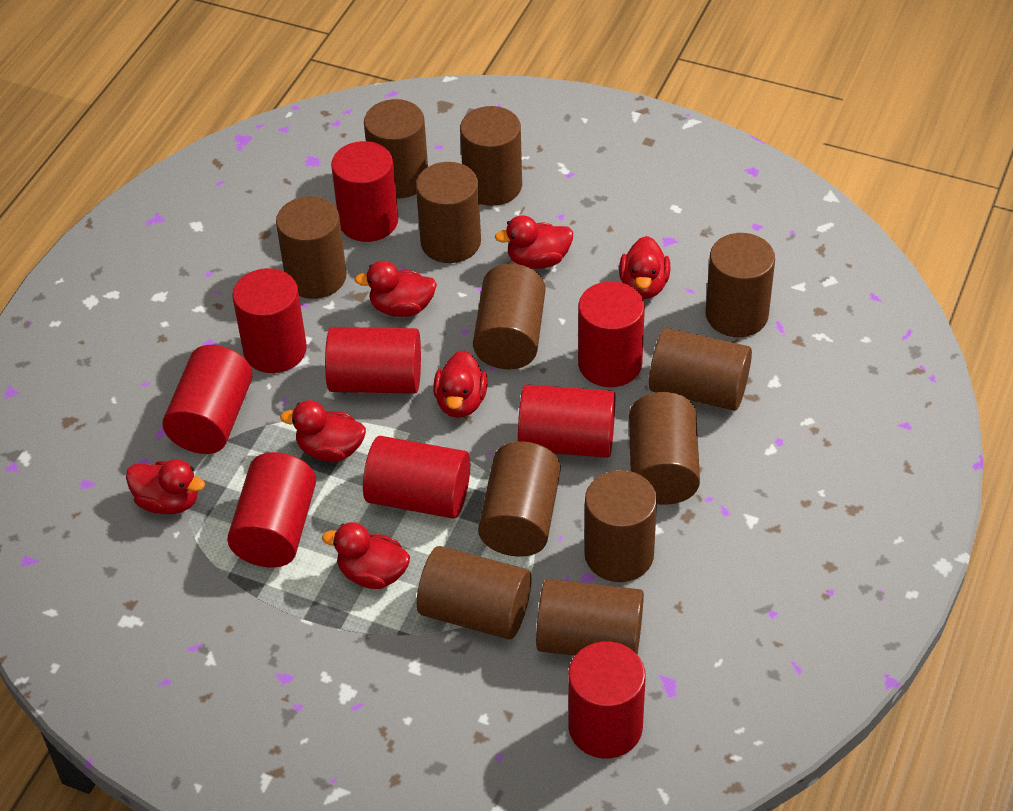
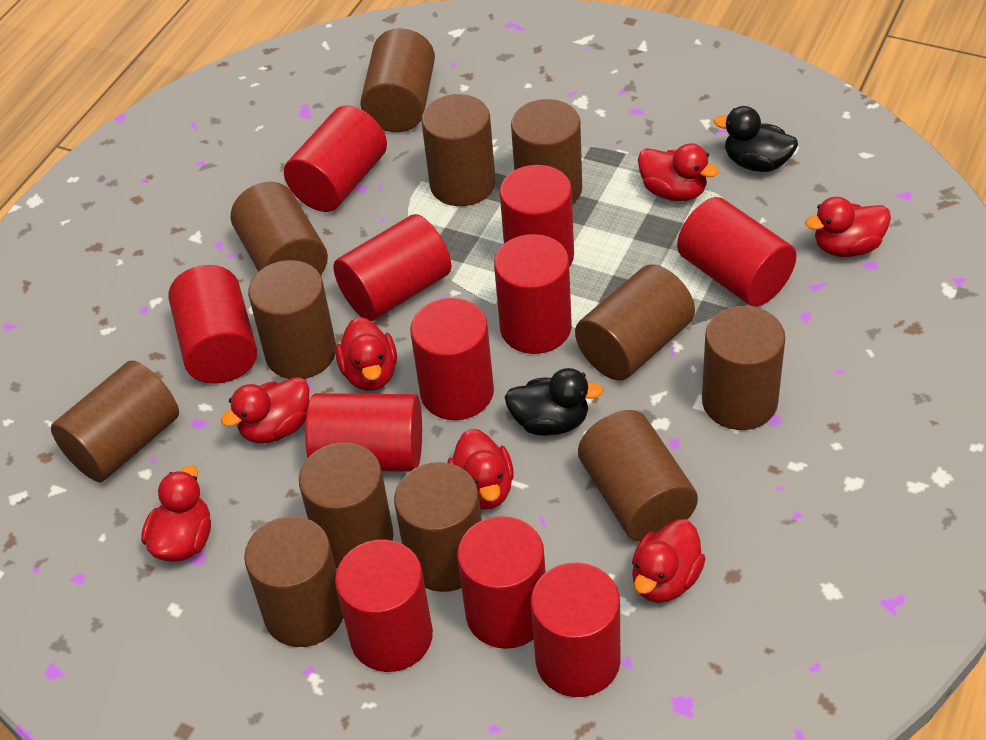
black duck: none = 0 -> [505,368,603,436] [714,106,798,172] = 2
red cylinder: [163,345,253,454] [227,452,316,567] [232,268,307,373] [325,327,421,394] [331,141,399,242] [363,436,470,518] [518,384,615,458] [568,641,646,758] [578,281,645,387] = 9 -> [168,265,257,384] [284,105,387,212] [305,393,422,472] [333,214,451,321] [335,540,433,672] [410,298,494,420] [457,516,546,649] [494,234,572,354] [500,165,574,267] [531,563,621,697] [677,197,797,306] = 11

